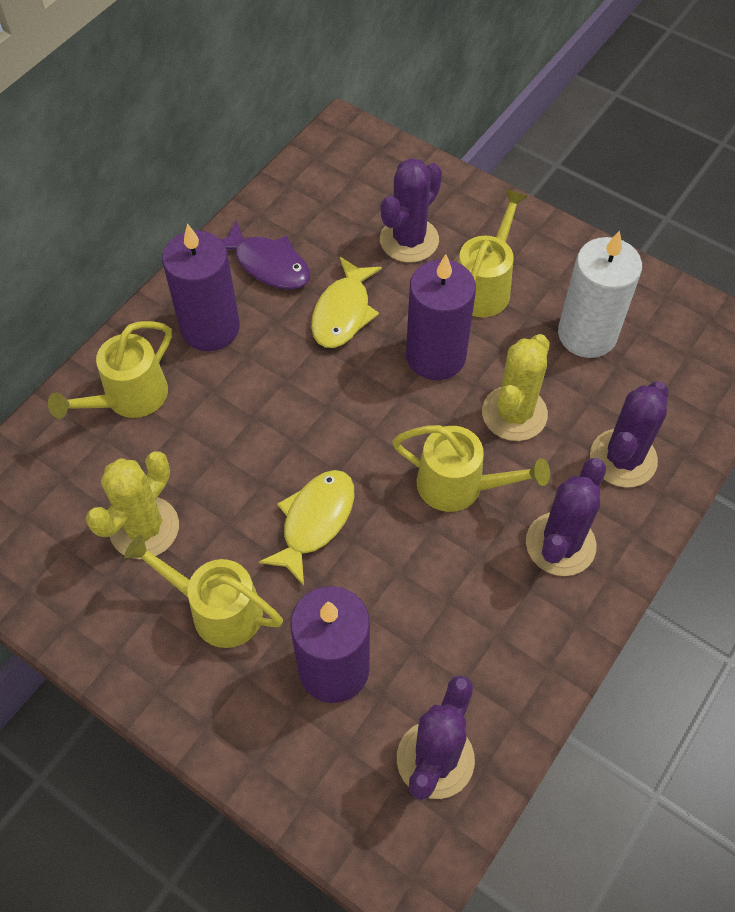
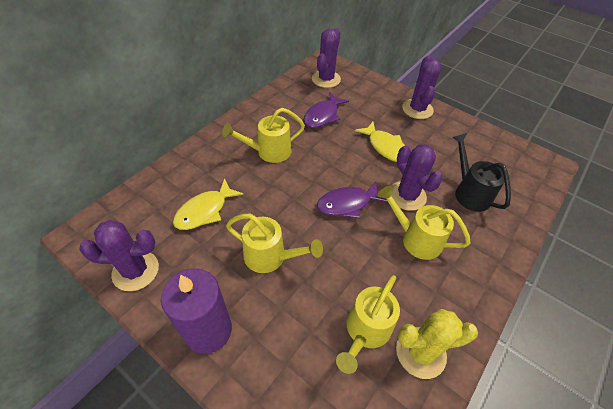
black watering can: none = 0 -> [452,133,511,212] = 1
purple candle: [162,223,240,351] [290,586,370,703] [406,254,476,380] = 3 -> [161,268,232,354] = 1
purple fish: [221,221,310,290] = 1 -> [304,93,349,128] [317,182,388,219] = 2
white candle: [558,230,642,358] = 1 -> none = 0
yellow cactus: [86,451,179,559] [482,334,550,441] = 2 -> [396,309,478,379] = 1

